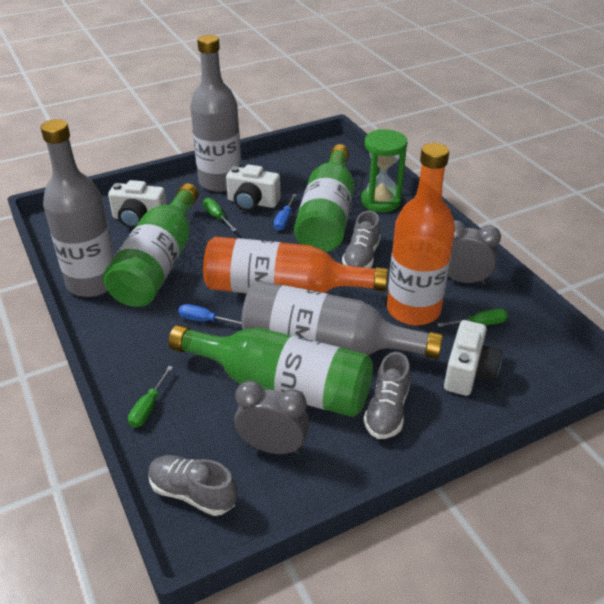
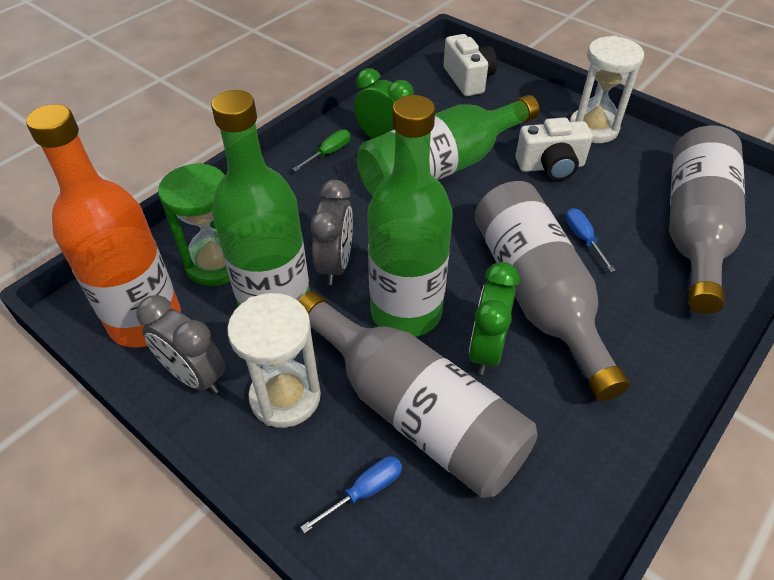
green clock: none = 0 -> [354,68,414,139] [469,262,519,375] = 2
green screwdriver: [128,366,173,428] [203,198,236,231] [437,308,508,327] = 3 -> [292,129,351,171] = 1
grey shoe: [148,455,237,516] [342,211,381,268] [364,352,410,439] = 3 -> none = 0
orange bottle: [203,237,388,293] [387,143,455,325] = 2 -> [26,104,181,347] = 1
white camera: [108,180,167,228] [226,164,280,211] [444,320,502,396] = 3 -> [444,34,497,96] [516,117,593,181] = 2
white hourglass: none = 0 -> [227,293,321,428] [569,36,644,143] = 2

